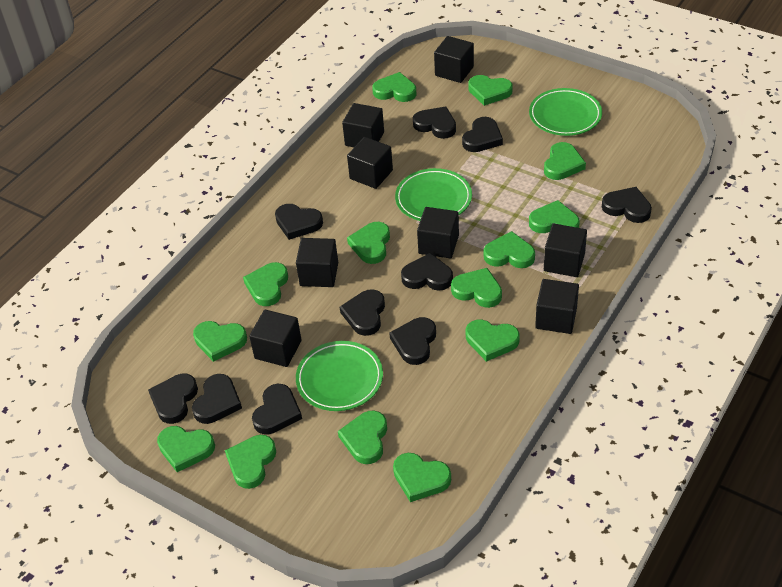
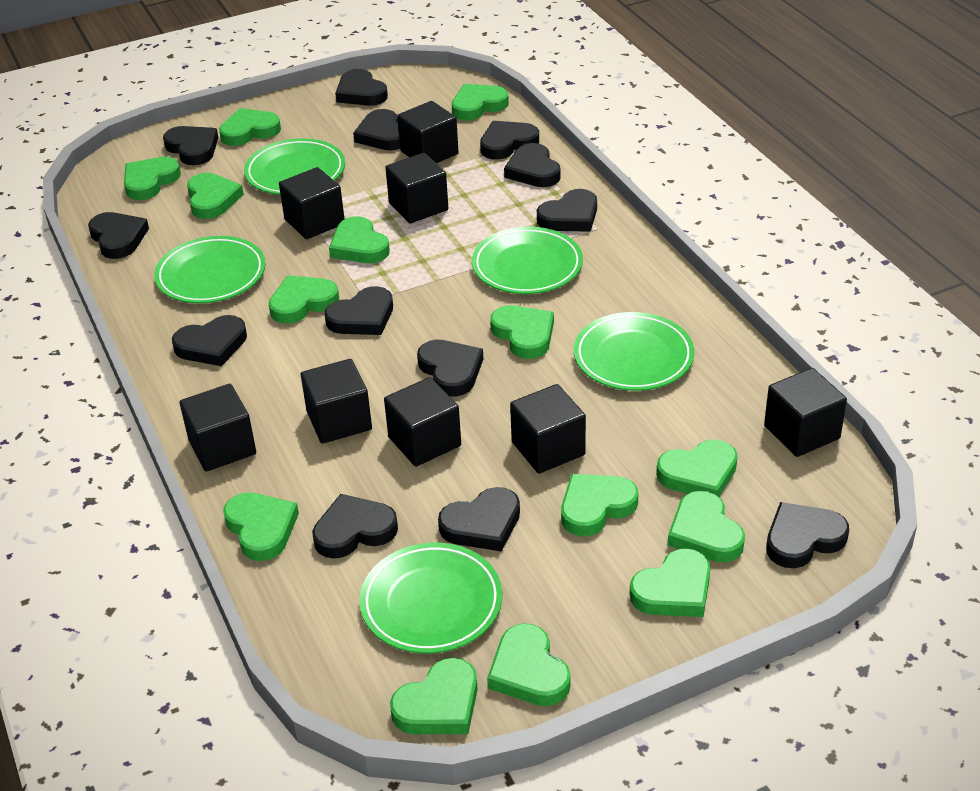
black heart: [148,374,198,424] [192,374,242,424] [252,384,302,435] [275,204,323,240] [340,289,385,336] [389,317,436,365] [401,253,453,291] [413,106,456,139] [462,117,503,152] [602,187,652,223] = 10 -> [88,212,149,259] [163,126,218,165] [172,315,247,366] [312,494,398,558] [325,286,393,335] [335,69,388,106] [353,109,400,150] [417,340,483,397] [438,487,520,551] [480,121,539,160] [504,143,561,187] [537,189,597,232] [766,502,849,568] = 13
green plate: [296,341,383,411] [395,168,472,221] [529,88,602,136] = 3 -> [154,236,265,304] [244,138,345,195] [359,543,502,654] [472,227,583,294] [574,312,694,391] = 5

